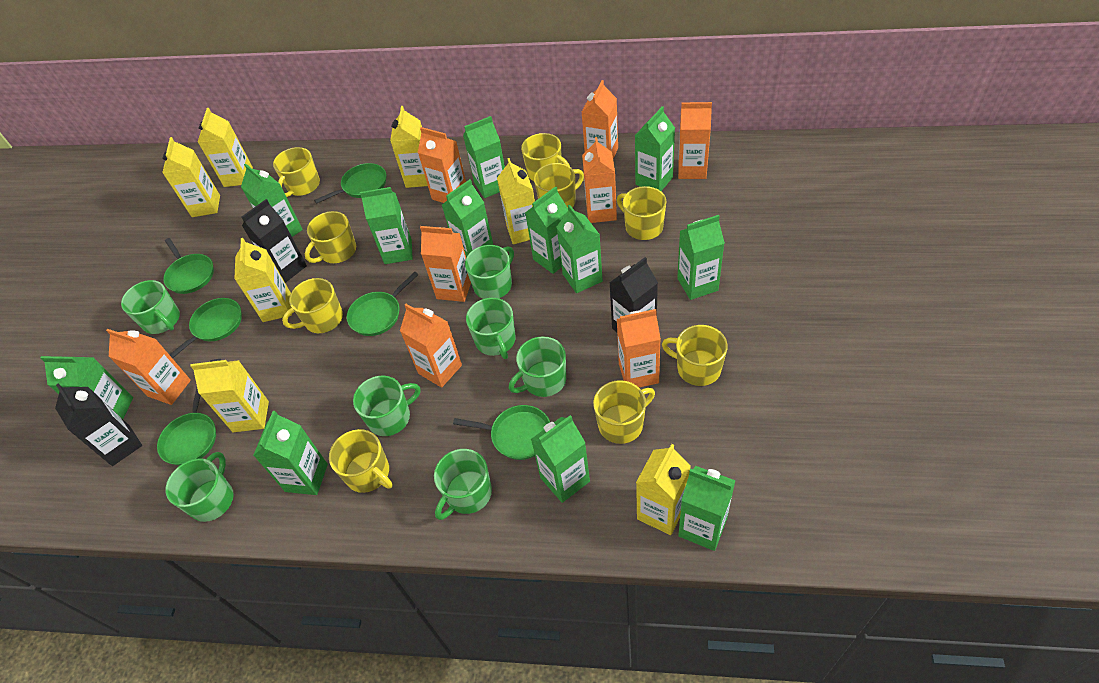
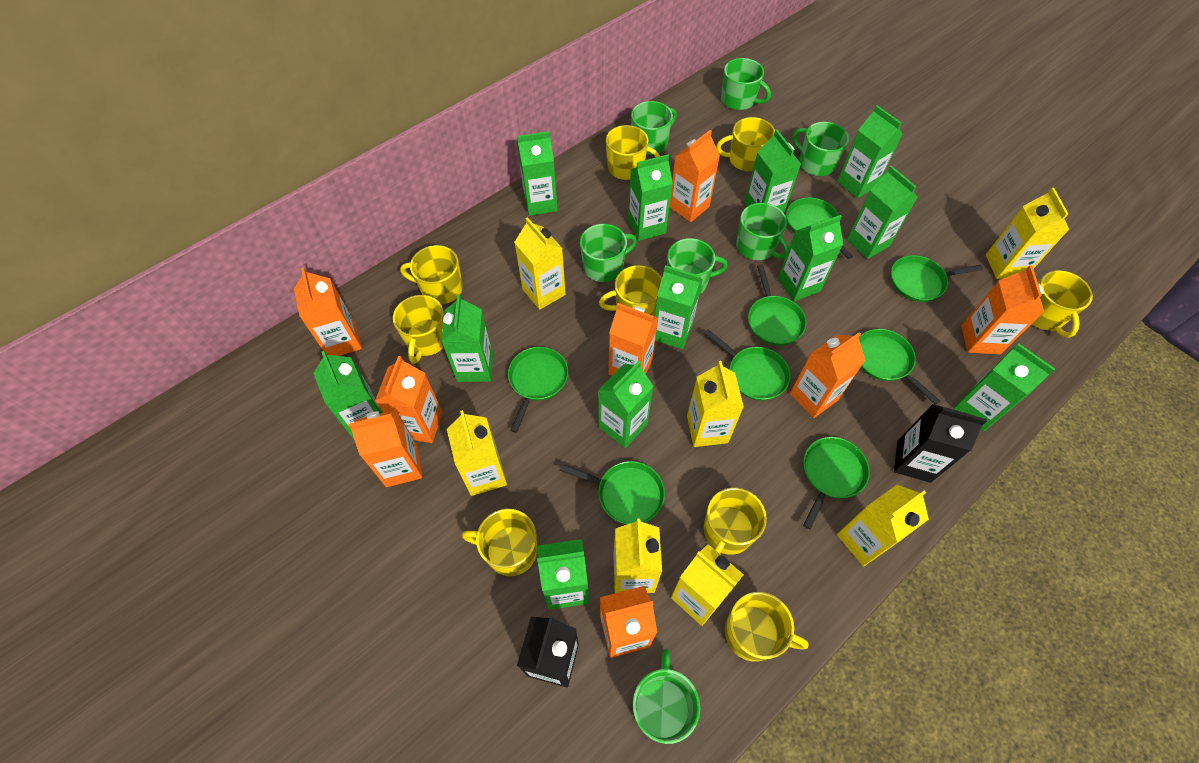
black carton: [55,384,142,466] [242,199,307,283] [610,257,658,332] = 3 -> [517,617,579,688] [894,404,987,483] = 2
green pan: [157,388,216,465] [163,238,214,294] [169,298,242,358] [314,163,387,204] [347,272,419,336] [453,405,550,460] = 6 -> [508,347,568,433] [559,461,665,524] [704,329,790,401] [748,265,807,346] [786,197,853,259] [803,437,870,529] [859,329,940,405] [891,255,983,302] = 8

